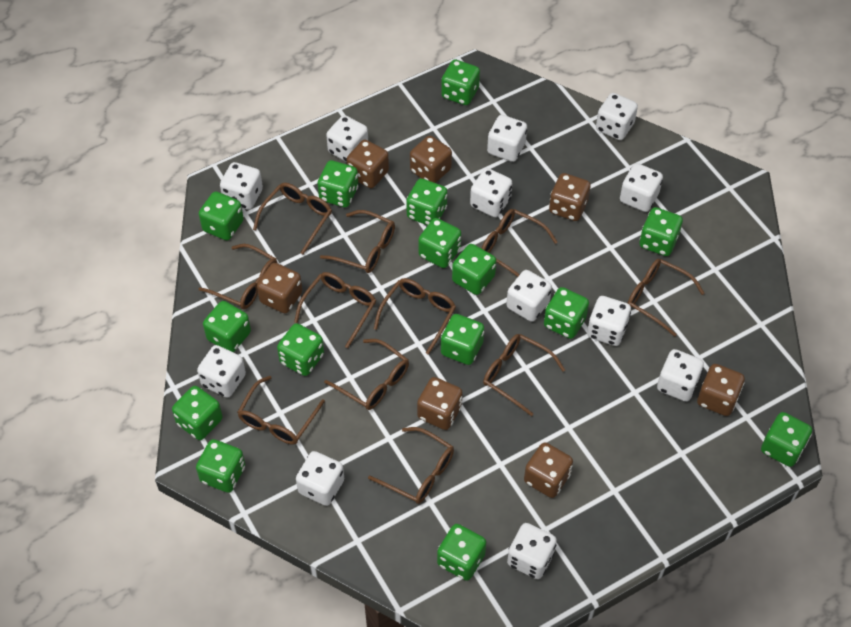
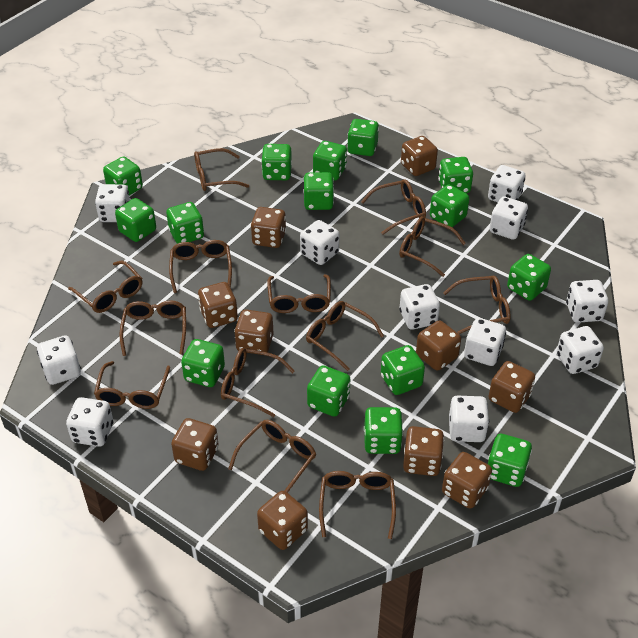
brown dice: [257,263,302,313] [347,140,389,188] [410,136,452,183] [417,377,463,430] [524,442,573,498] [549,173,591,221] [697,364,745,416] = 7 -> [171,418,219,471] [198,282,238,328] [234,310,274,355] [251,207,286,248] [257,491,308,550] [401,136,438,176] [403,426,444,476] [416,320,461,371] [442,452,492,509] [489,361,535,413] = 10
brown glasses: [198,244,277,309] [237,376,325,444] [253,183,332,254] [294,272,376,348] [320,210,395,273] [324,339,409,410] [368,427,454,504] [374,278,456,355] [481,209,557,277] [483,334,565,416] [628,259,705,337] = 11 -> [68,261,142,313] [94,361,170,409] [119,300,186,356] [169,240,232,293] [194,148,249,191] [221,348,295,417] [228,420,316,493] [267,274,331,313] [306,301,384,371] [319,471,396,539] [361,179,426,234] [399,217,466,277] [443,276,511,334] = 13
white dice: [197,345,246,398] [220,162,263,210] [296,451,344,506] [326,115,368,162] [470,168,512,217] [487,115,527,162] [506,270,552,322] [507,523,557,579] [587,296,631,346] [596,93,638,140] [620,163,663,212] [657,349,704,401] = 12 -> [37,335,81,385] [66,397,113,447] [95,184,130,222] [300,220,339,265] [399,284,440,330] [449,396,489,442] [464,318,506,366] [488,165,525,202] [490,197,528,240] [557,326,604,374] [566,280,608,323] = 11

